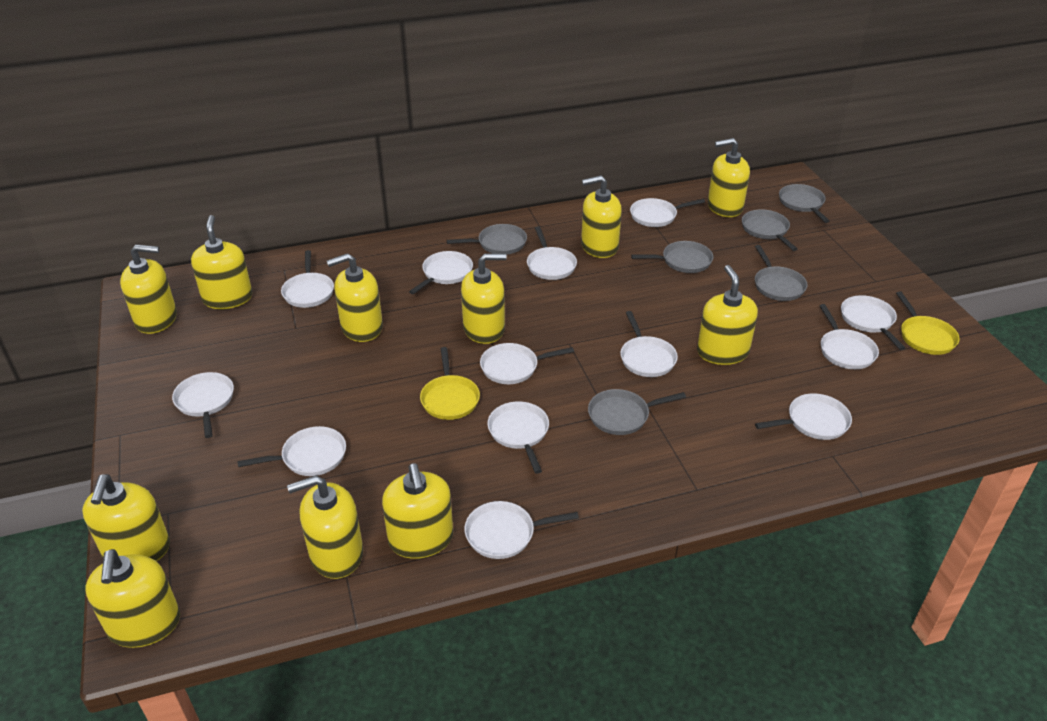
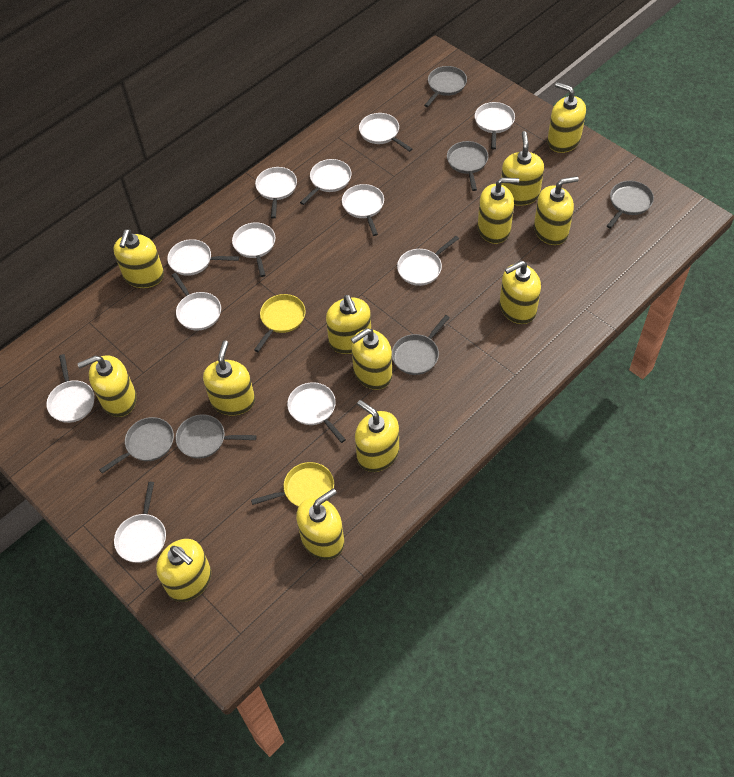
white pan: [172,372,234,438] [237,426,346,476] [281,250,334,308] [409,251,473,294] [464,501,579,559] [480,343,574,384] [488,401,549,474] [527,226,577,280] [620,311,678,377] [630,198,705,227] [755,393,852,440] [819,304,879,369] [841,295,905,350] = 13 -> [46,354,94,423] [114,482,166,563] [167,239,239,276] [172,273,221,331] [232,222,275,277] [255,167,297,219] [287,382,346,443] [300,159,351,205] [342,184,384,236] [359,113,412,152] [397,236,459,286] [475,102,515,149] = 12
yellow soap dispenser: [82,474,170,561] [86,549,180,648] [120,244,177,334] [191,215,252,309] [287,475,363,579] [327,253,383,342] [382,464,453,559] [461,253,507,344] [581,175,622,258] [697,265,758,365] [708,138,750,217] = 11 -> [77,355,137,417] [113,229,164,288] [156,539,211,602] [203,340,255,415] [296,488,344,560] [326,295,371,354] [351,328,392,390] [355,400,399,472] [478,178,519,244] [499,261,541,324] [501,131,544,206] [534,176,579,245] [547,82,586,153] = 13

